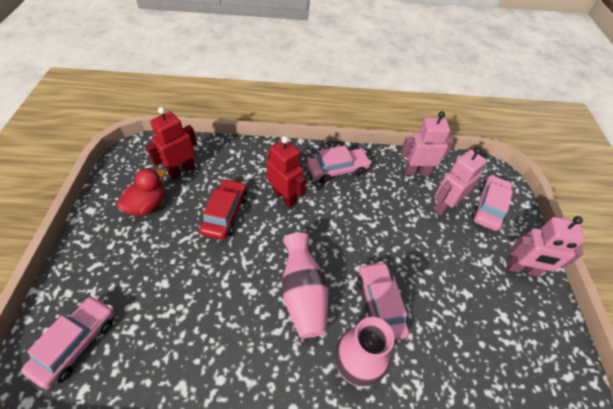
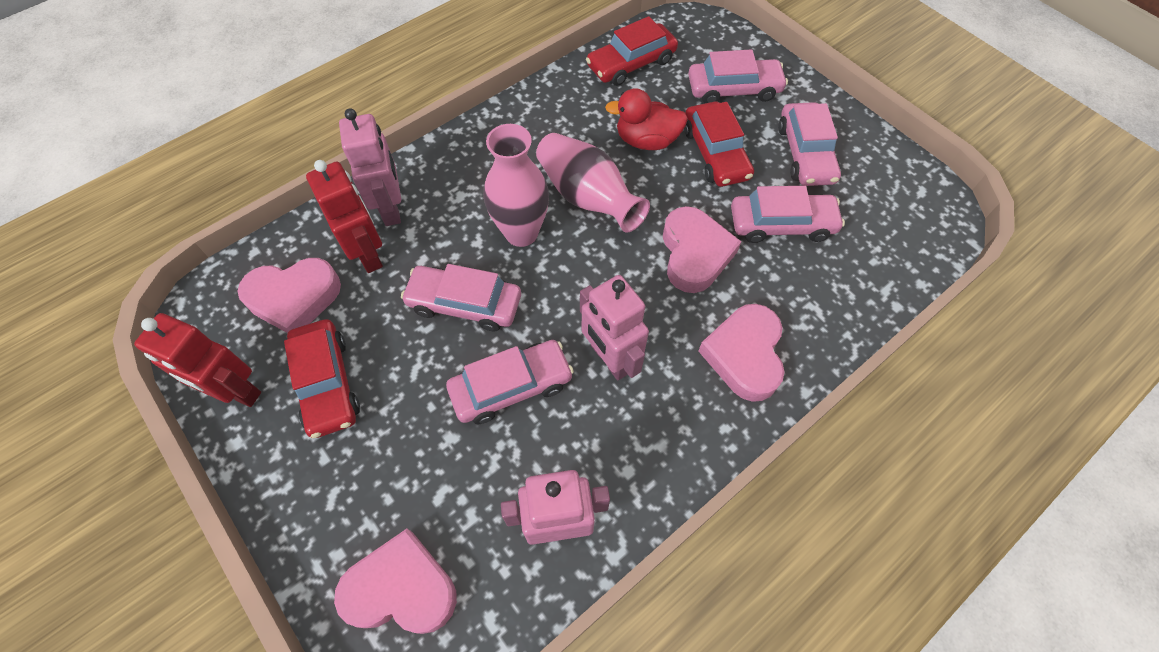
pink car: [21,296,115,389] [307,146,371,183] [357,262,409,341] [471,175,513,231] = 4 -> [401,264,521,331] [446,340,574,424] [688,49,788,103] [731,186,845,243] [778,102,841,186] = 5
pink heart: none = 0 -> [237,258,341,333] [334,529,457,634] [663,206,742,293] [698,304,785,402] = 4
red car: [199,179,247,240] = 1 -> [284,319,360,438] [586,16,678,86] [684,101,754,187] = 3

